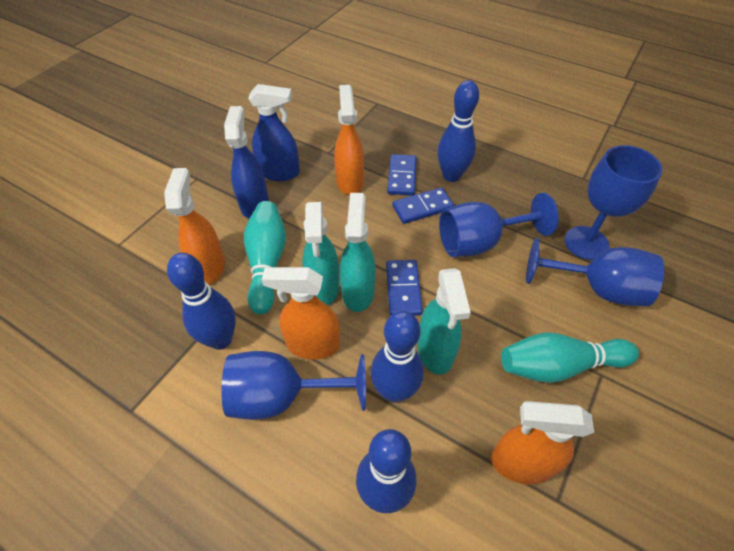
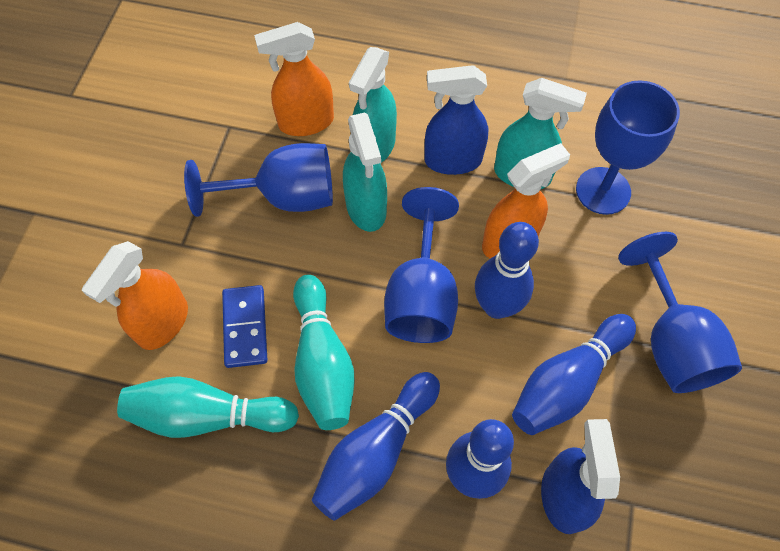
blue domino: [386,260,423,316] [387,154,417,196] [392,188,454,224] = 3 -> [222,285,267,368] = 1
orange spray bottle: [164,168,225,285] [262,267,340,359] [334,85,364,195] [491,401,594,485] = 4 -> [82,241,188,350] [254,22,334,136] [482,143,570,259] = 3

